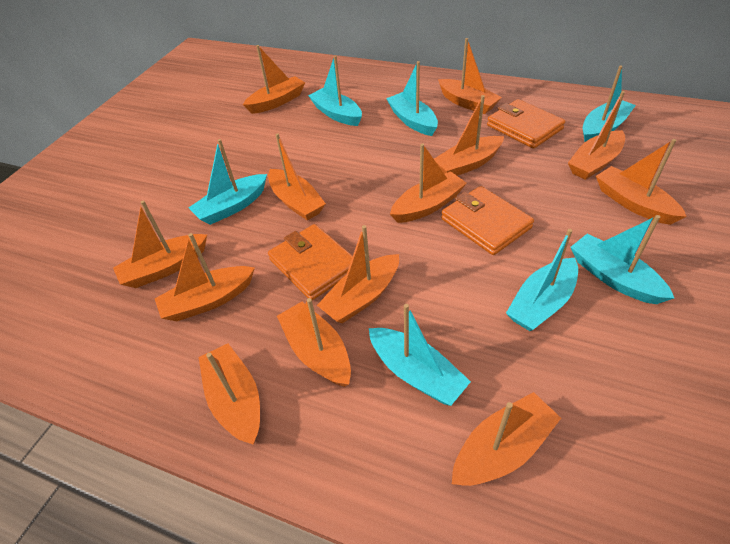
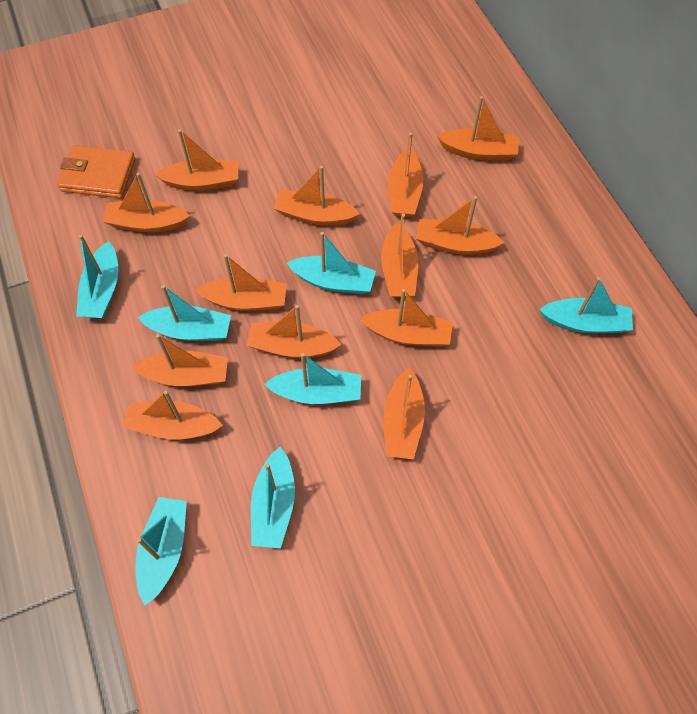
orange wallet: [268,224,353,300] [441,186,534,255] [487,99,565,149] = 3 -> [57,145,136,198] = 1

